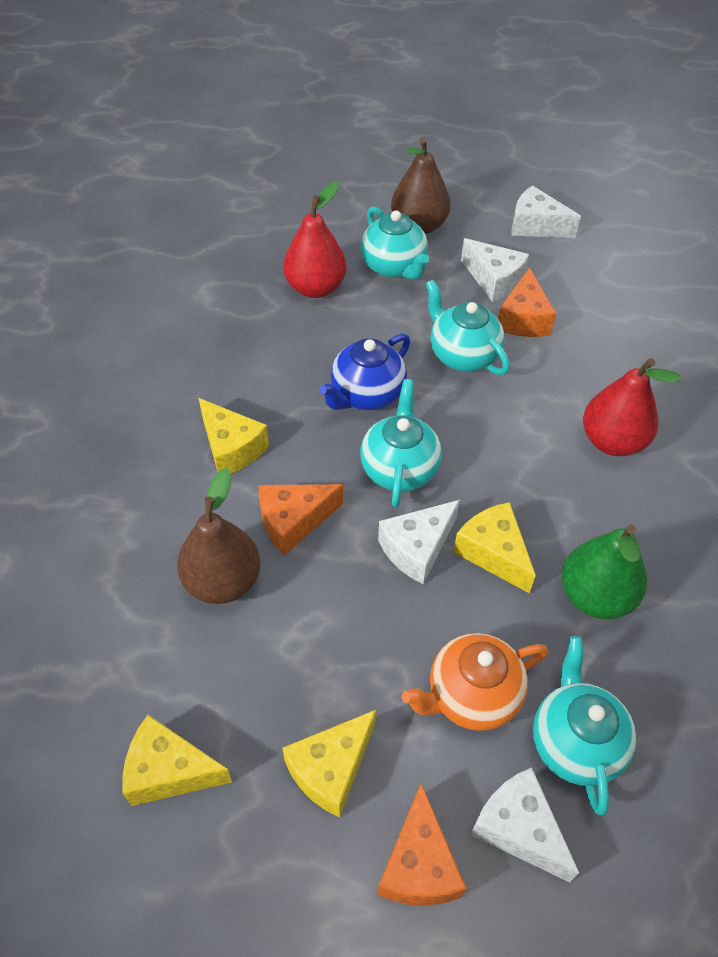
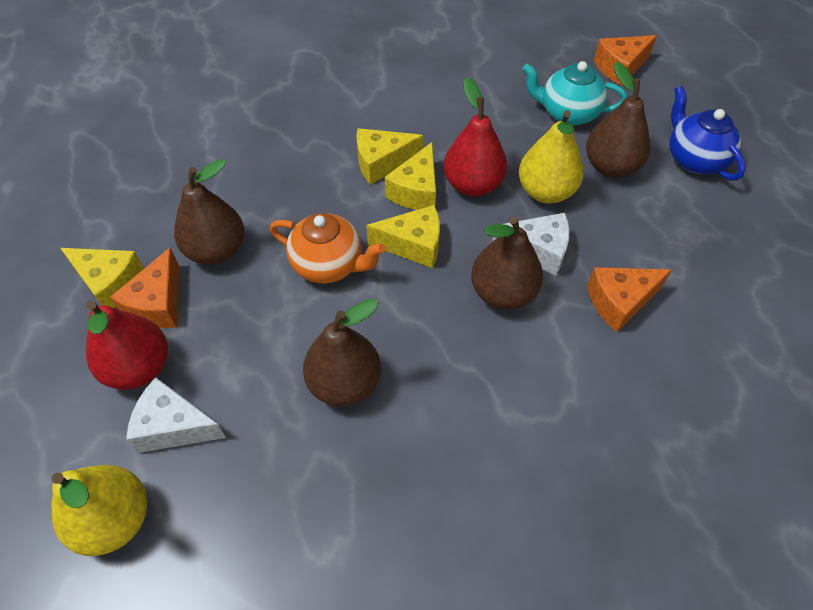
brown pear: [177,468,261,604] [391,138,451,234] = 2 -> [174,159,244,265] [303,299,381,407] [471,216,543,310] [586,62,650,178] = 4
green pear: [562,524,647,620] = 1 -> none = 0
turquoise teapot: [360,379,442,507] [361,206,429,280] [425,279,510,375] [533,636,636,815] = 4 -> [522,61,627,126] = 1
white cheese: [378,500,460,584] [461,238,529,302] [471,767,579,883] [511,185,581,238] = 4 -> [126,377,226,453] [492,213,570,276] = 2
yellow pear: none = 0 -> [51,465,147,556] [519,110,584,204] = 2

